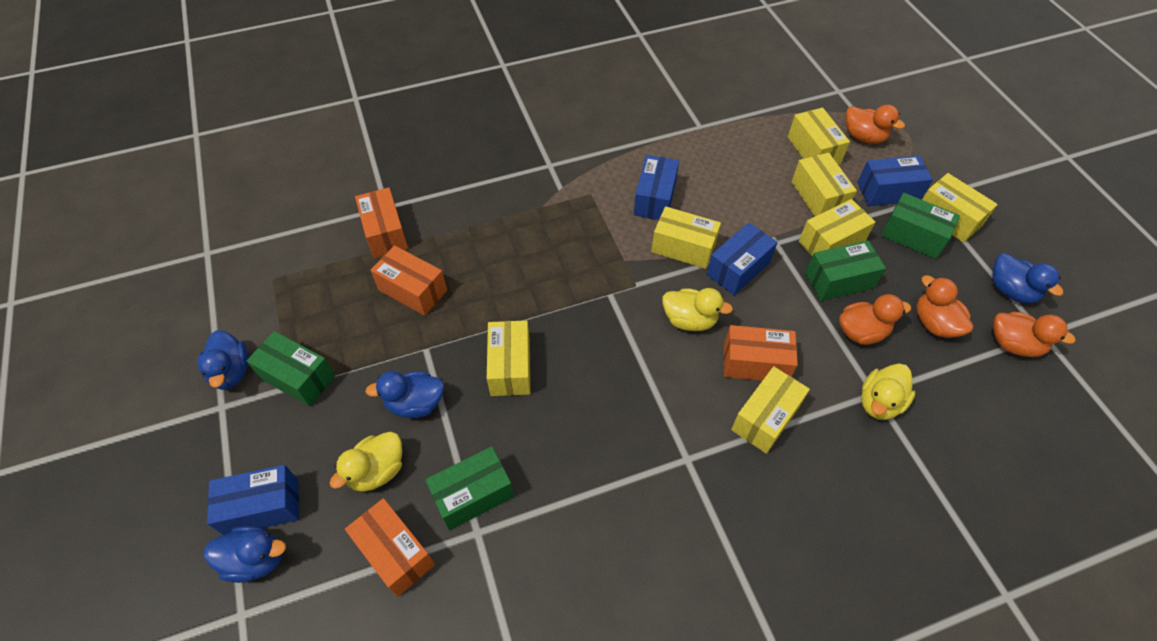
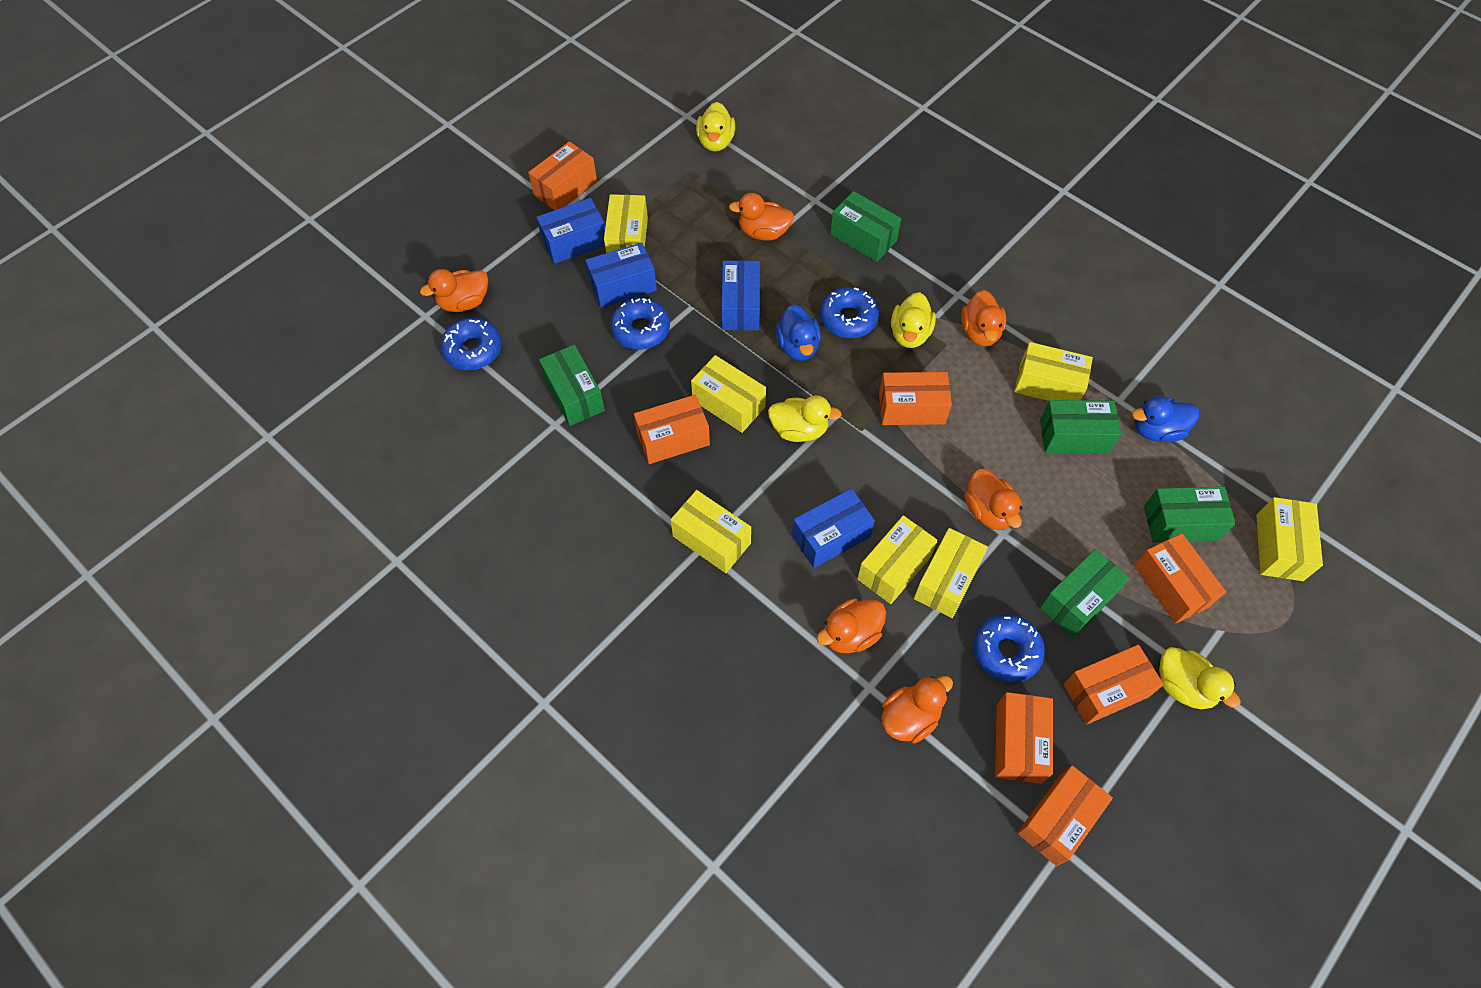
blue donut: none = 0 -> [440,318,502,370] [610,298,670,350] [820,287,879,338] [973,614,1045,683] = 4
blue duck: [198,330,249,390] [204,526,286,583] [365,371,444,418] [993,253,1064,303] = 4 -> [775,304,821,361] [1132,396,1199,442] = 2
green box: [247,331,335,406] [425,446,514,531] [805,240,886,301] [881,193,960,259] = 4 -> [539,345,605,426] [830,191,901,262] [1040,400,1121,454] [1040,549,1130,637] [1144,486,1236,543] = 5
orange box: [345,498,435,597] [355,187,408,258] [371,245,447,316] [723,325,798,381] = 4 -> [528,141,597,210] [634,395,710,464] [879,372,952,425] [995,692,1053,784] [1017,765,1113,866] [1063,645,1164,724] [1134,533,1226,624] = 7
orange duck: [839,294,911,345] [846,105,905,144] [916,275,973,338] [993,312,1076,357] = 4 -> [420,269,488,312] [729,193,794,241] [817,598,886,653] [881,676,953,743] [961,290,1006,347] [965,469,1022,530] = 6
yellow duck: [330,432,402,492] [662,288,733,331] [861,363,915,420] = 3 -> [696,102,735,152] [768,395,842,442] [891,292,936,348] [1159,647,1241,709] = 4

